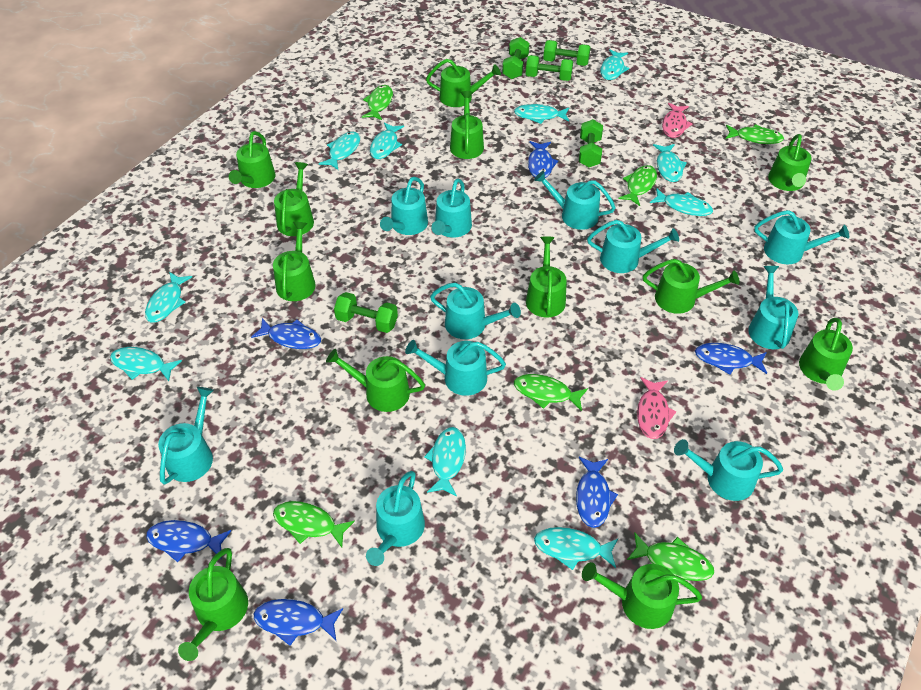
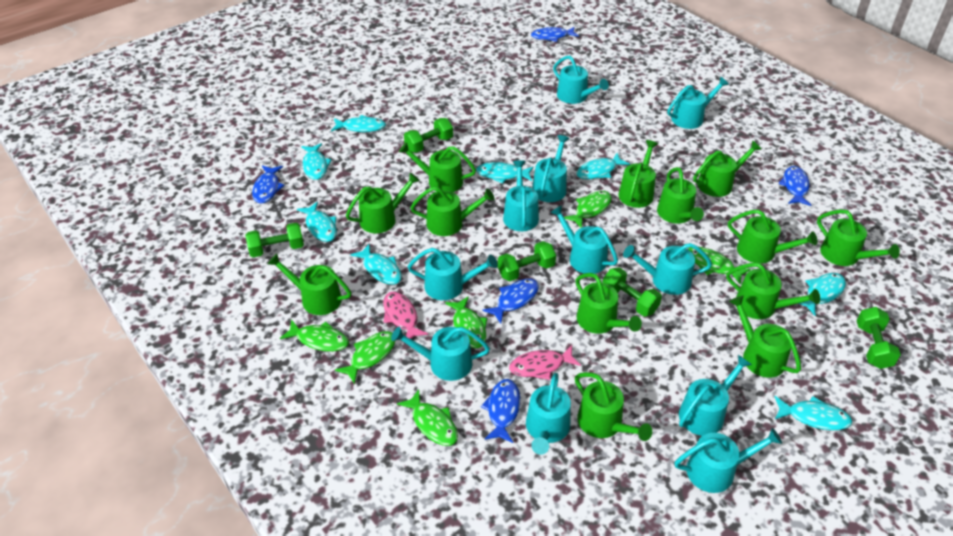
blue fish: [146,520,231,562] [251,318,321,349] [254,599,343,646] [528,141,558,178] [576,457,618,528] [695,343,767,375] = 6 -> [252,165,285,204] [481,379,520,443] [482,279,539,323] [531,27,579,42] [778,166,811,206] = 5
green watering can: [178,548,248,661] [229,131,276,188] [273,222,316,301] [274,162,314,236] [326,349,425,412] [426,59,501,107] [450,91,484,159] [526,237,567,318] [582,562,702,629] [643,259,740,314] [768,134,812,191] [799,318,853,391] = 12 -> [268,254,351,315] [346,173,420,233] [399,142,476,192] [410,186,494,236] [575,372,652,441] [576,273,642,334] [618,140,658,208] [657,167,704,224] [693,141,761,197] [726,263,820,319] [728,210,817,264] [729,296,801,378] [817,209,900,266] = 13
turquoise fish: [110,347,182,381] [145,272,192,322] [319,131,360,170] [370,122,404,159] [424,427,466,496] [514,104,569,124] [534,527,618,570] [600,49,629,80] [650,188,713,216] [653,144,687,182] = 10 -> [297,201,337,242] [301,143,332,180] [331,115,386,132] [350,244,402,285] [476,162,533,184] [576,153,630,179] [775,396,852,430] [798,273,846,315] = 8

